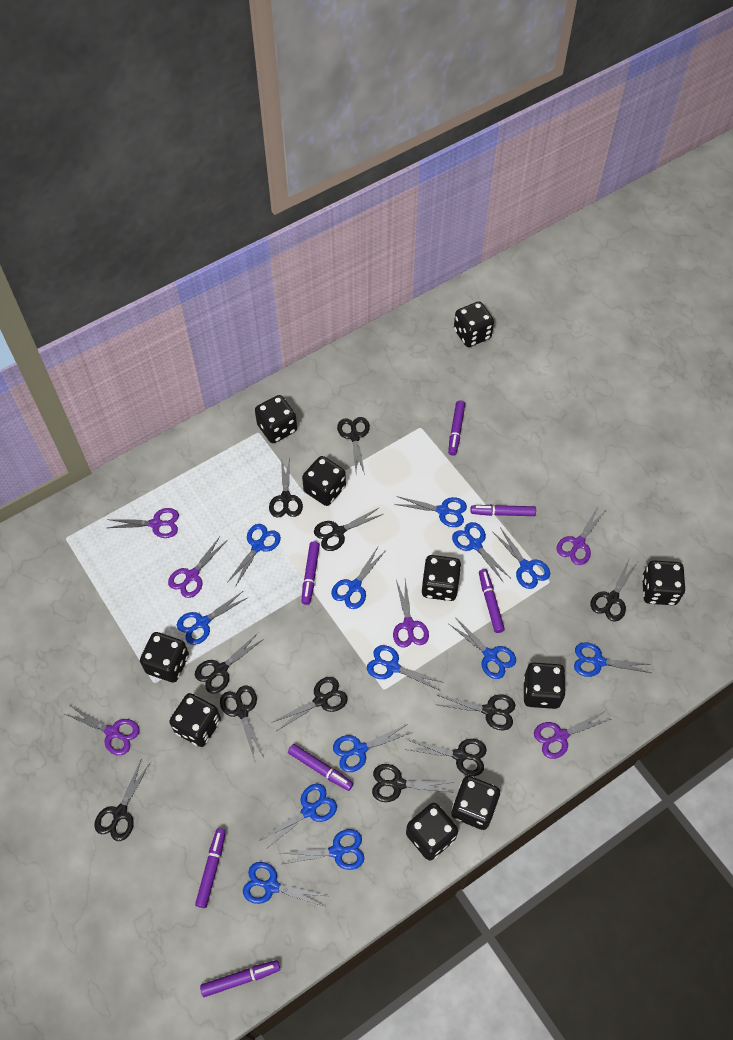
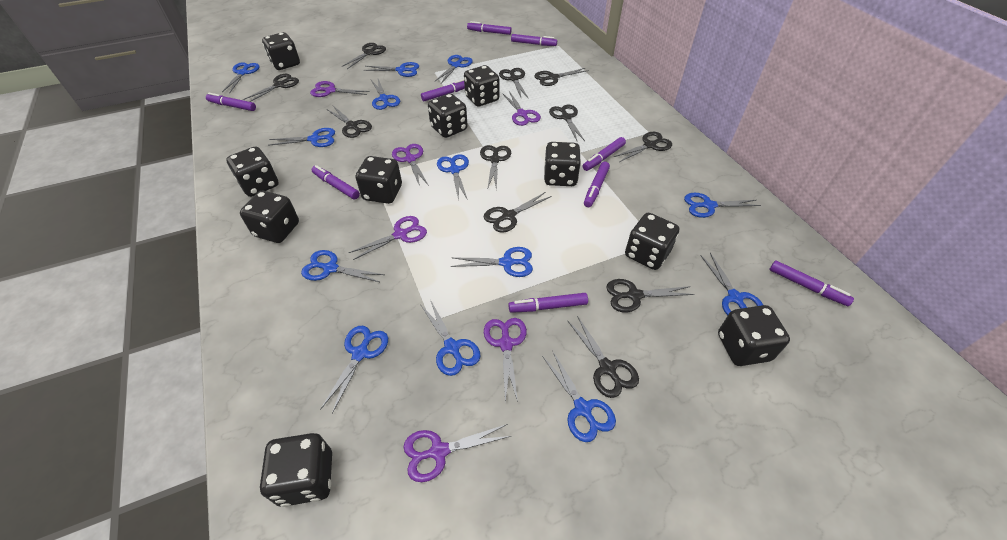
purple marker: [195,828,226,908] [200,960,280,997] [288,744,353,791] [301,542,320,605] [448,400,465,456] [470,505,536,516] [479,569,505,633] = 7 -> [206,93,256,111] [312,165,360,199] [421,79,465,101] [467,21,512,35] [508,293,588,313] [511,34,557,46] [583,137,626,171] [584,162,610,207] [770,260,854,306] = 9

